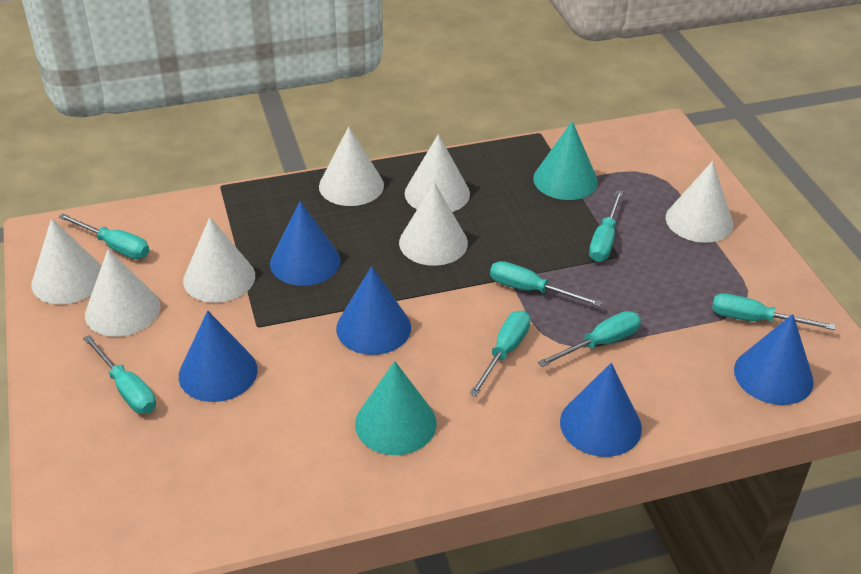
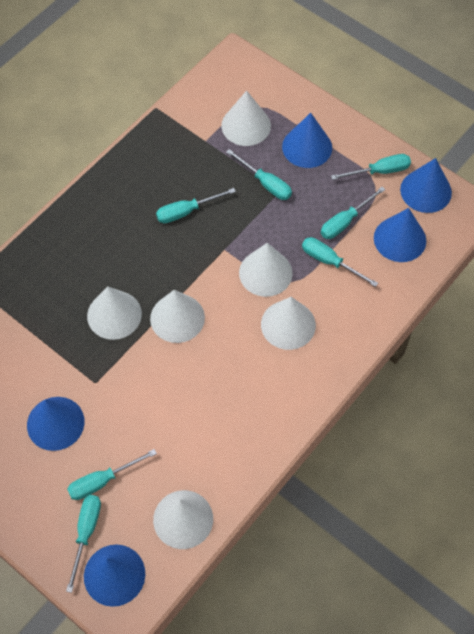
turquoise cone: [355,361,436,455] [533,121,598,200] = 2 -> none = 0
white cone: [31,218,102,304] [85,249,160,337] [183,217,255,303] [319,126,384,206] [399,182,468,266] [405,134,470,212] [666,161,734,243] = 7 -> [87,286,142,340] [150,290,205,343] [153,490,213,549] [221,91,271,146] [239,243,293,297] [261,297,316,350] = 6

